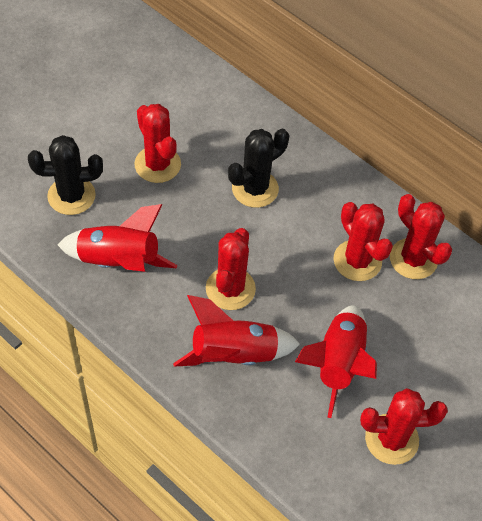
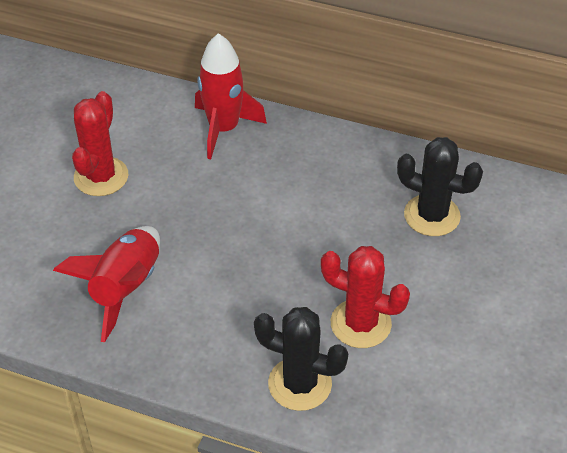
red cactus: [134,104,181,183] [206,228,256,310] [334,202,393,281] [360,388,448,465] [390,194,452,279] = 5 -> [72,91,128,196] [321,246,410,348] = 2
red rocket: [58,204,177,272] [173,295,300,367] [295,305,377,418] = 3 -> [53,226,160,342] [195,33,267,159] = 2

